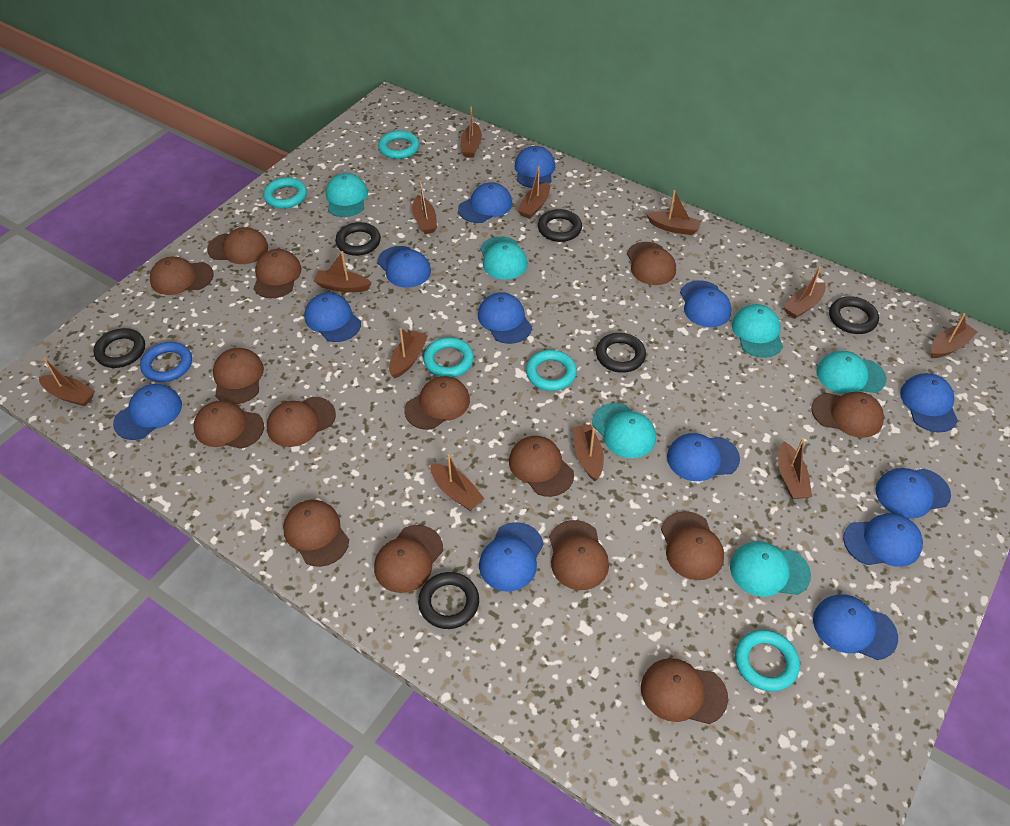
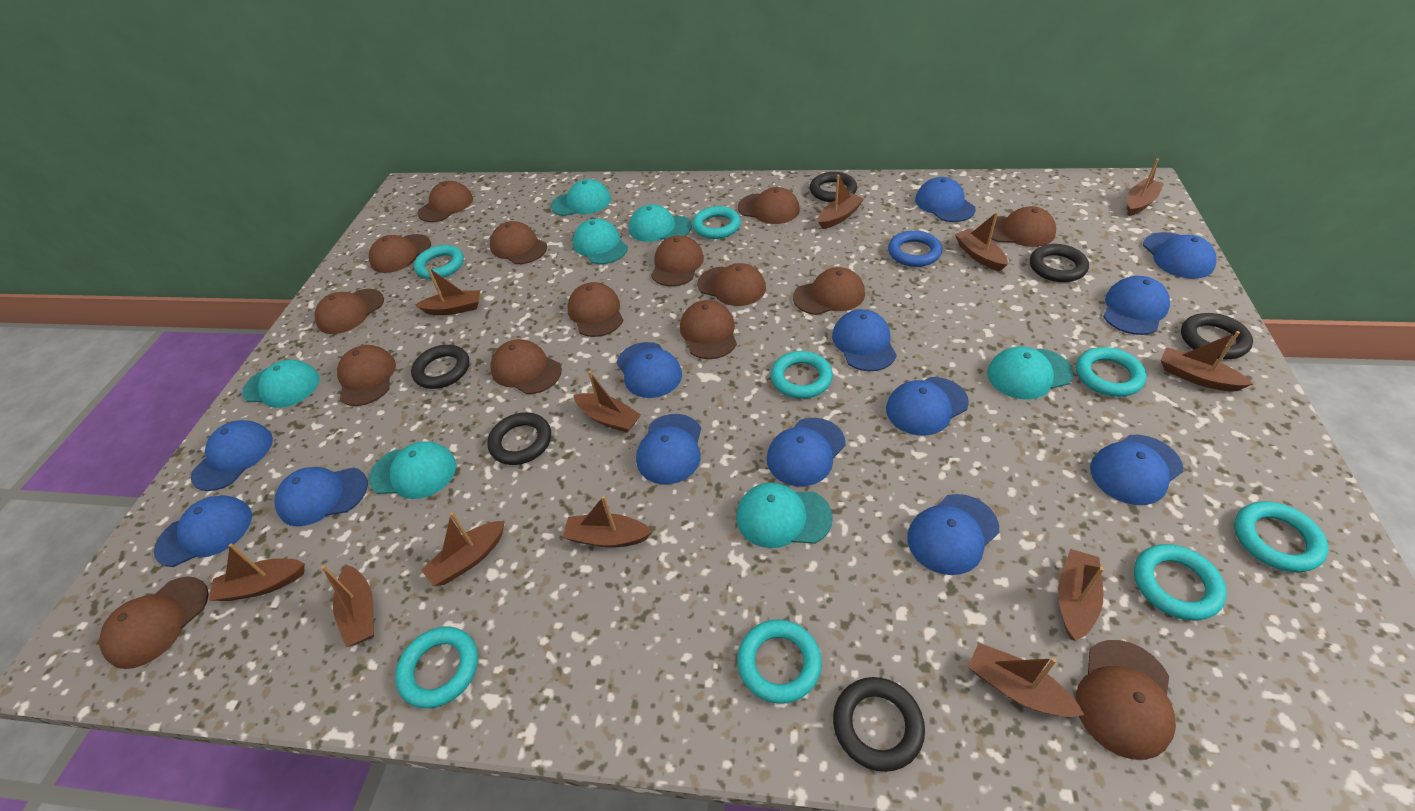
turquoise cap: [326,173,368,217] [480,236,528,280] [592,403,656,458] [730,541,811,597] [732,304,783,358] [817,351,886,394] = 6 -> [242,360,320,408] [369,441,456,499] [551,179,611,216] [573,219,628,264] [629,204,692,242] [736,483,833,548] [987,346,1074,399] = 7
turquoise ring: [263,177,307,209] [378,130,419,159] [423,337,474,377] [526,350,577,391] [735,630,800,691] = 5 -> [395,627,478,708] [414,245,464,279] [692,206,741,239] [737,619,822,704] [771,351,833,399] [1076,347,1147,397] [1134,544,1227,620] [1234,501,1329,572] = 8

